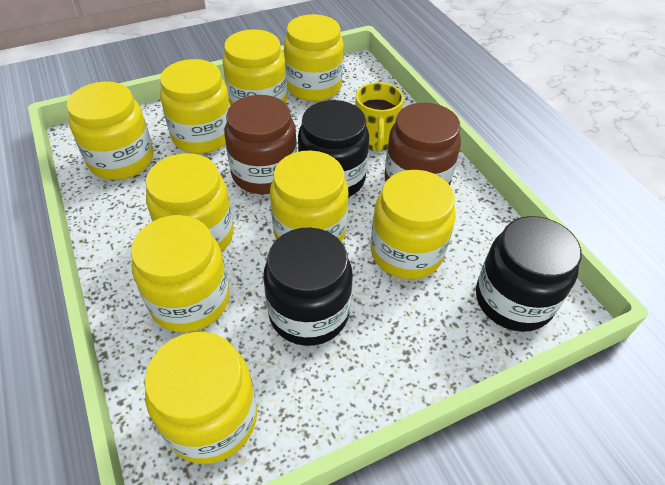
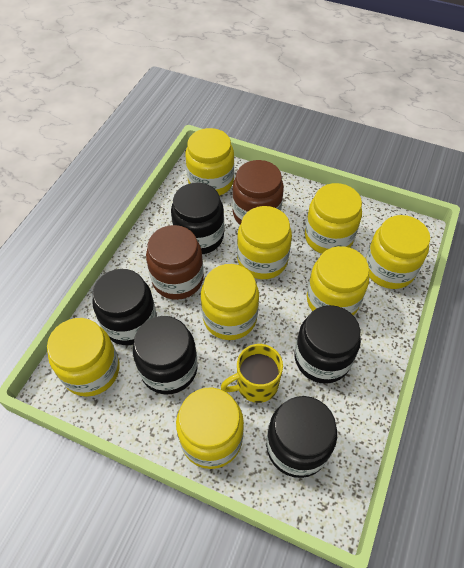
black jar: [264,227,353,346] [298,100,369,197] [476,216,582,332] = 3 -> [92,269,157,345] [133,316,198,395] [171,182,224,254] [266,396,337,478] [295,305,361,384] = 5
yellow jar: [67,82,153,180] [131,215,230,332] [144,332,257,464] [146,153,234,252] [160,59,230,154] [223,29,287,106] [270,150,348,242] [284,14,344,101] [370,170,456,279] = 9 -> [47,318,119,397] [176,387,244,469] [185,128,234,196] [201,264,259,340] [237,206,292,279] [305,183,362,254] [307,246,369,315] [365,215,430,289] = 8

